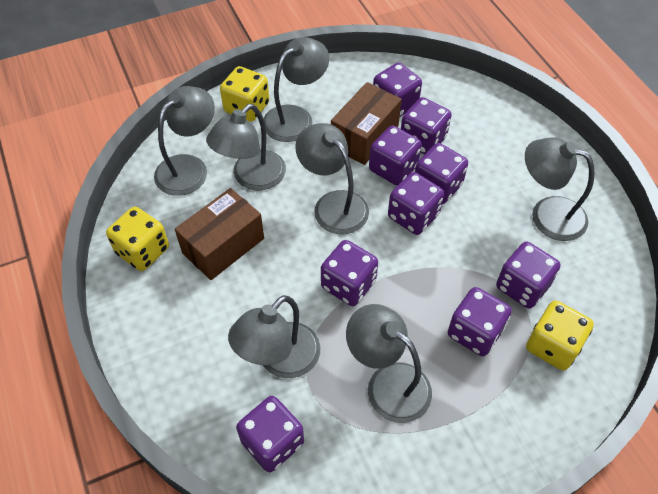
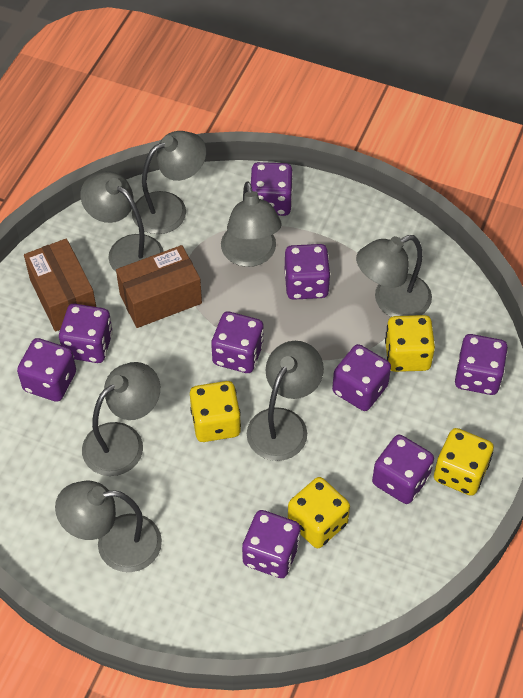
yellow dice: [106,207,169,271] [220,66,269,122] [526,300,594,371] = 3 -> [190,381,241,442] [288,477,350,548] [385,315,435,372] [434,428,494,496] = 4

